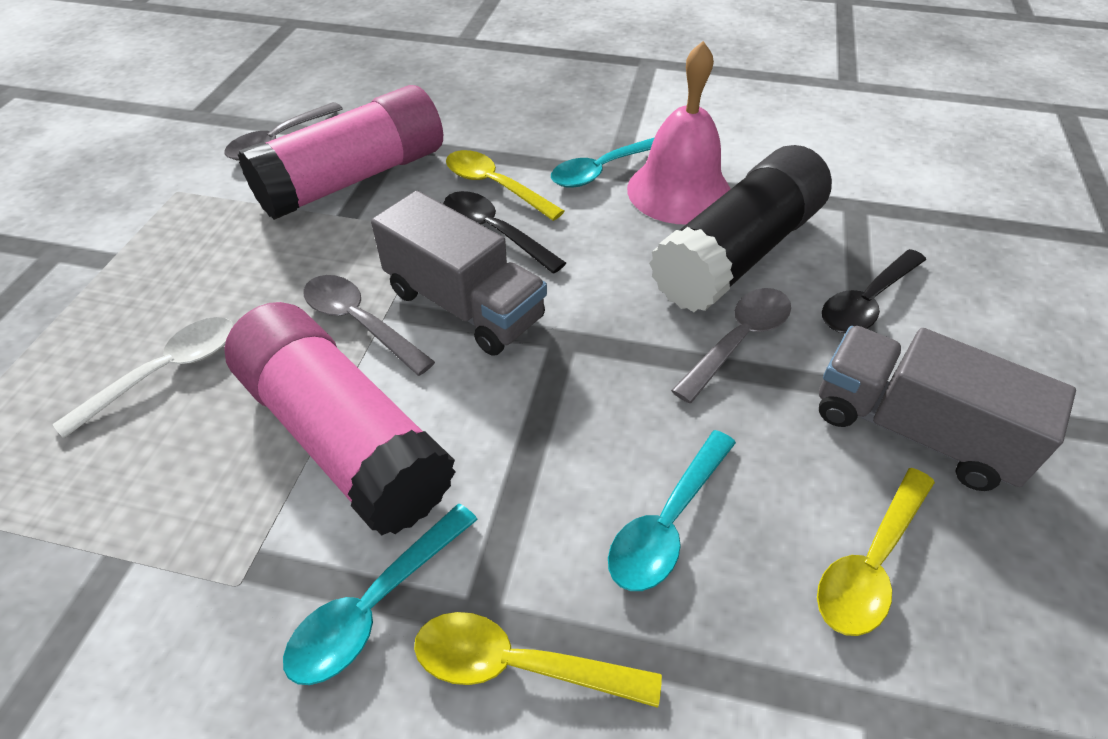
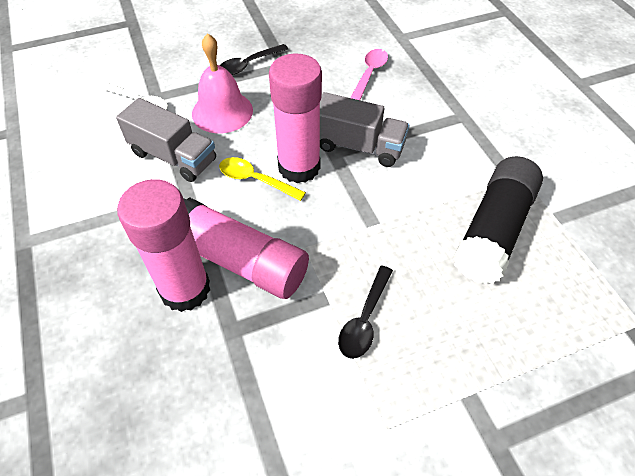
grey spoon: [225,102,343,161] [304,275,435,376] [671,288,791,403] = 3 -> none = 0
pink glue stick: [224,302,456,536] [238,85,443,220] = 2 -> [117,179,210,312] [184,197,309,299] [269,53,322,183] = 3
pink spoon: none = 0 -> [350,49,388,100] = 1
turquoise spoon: [283,504,478,685] [551,137,655,188] [608,430,736,591] = 3 -> none = 0
yellow spoon: [414,612,662,708] [446,150,564,221] [817,468,935,636] = 3 -> [219,157,306,201] = 1

